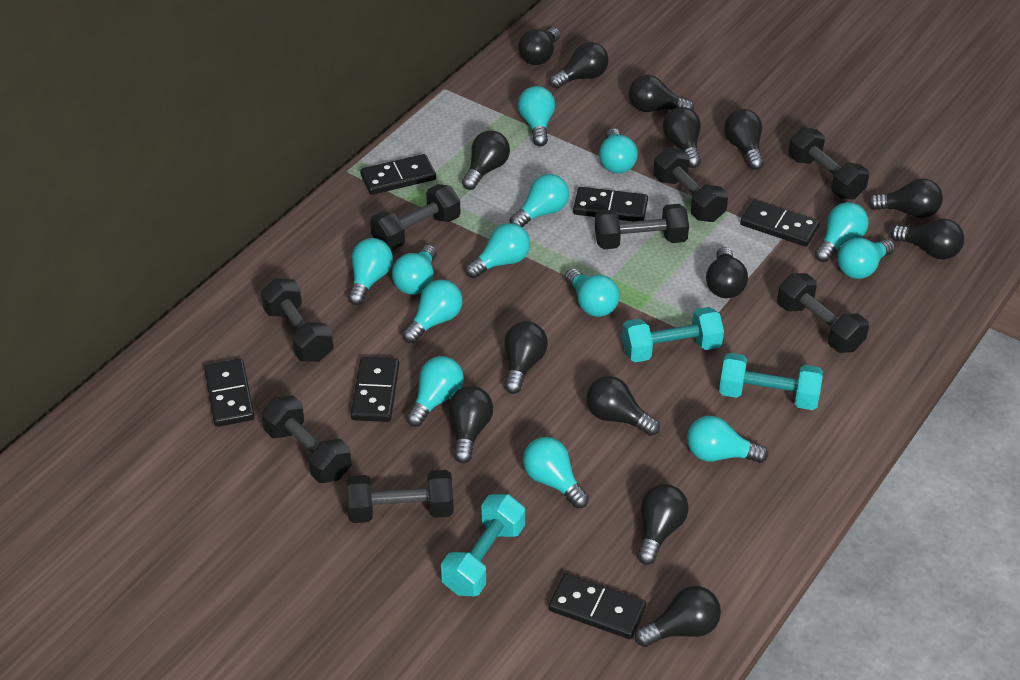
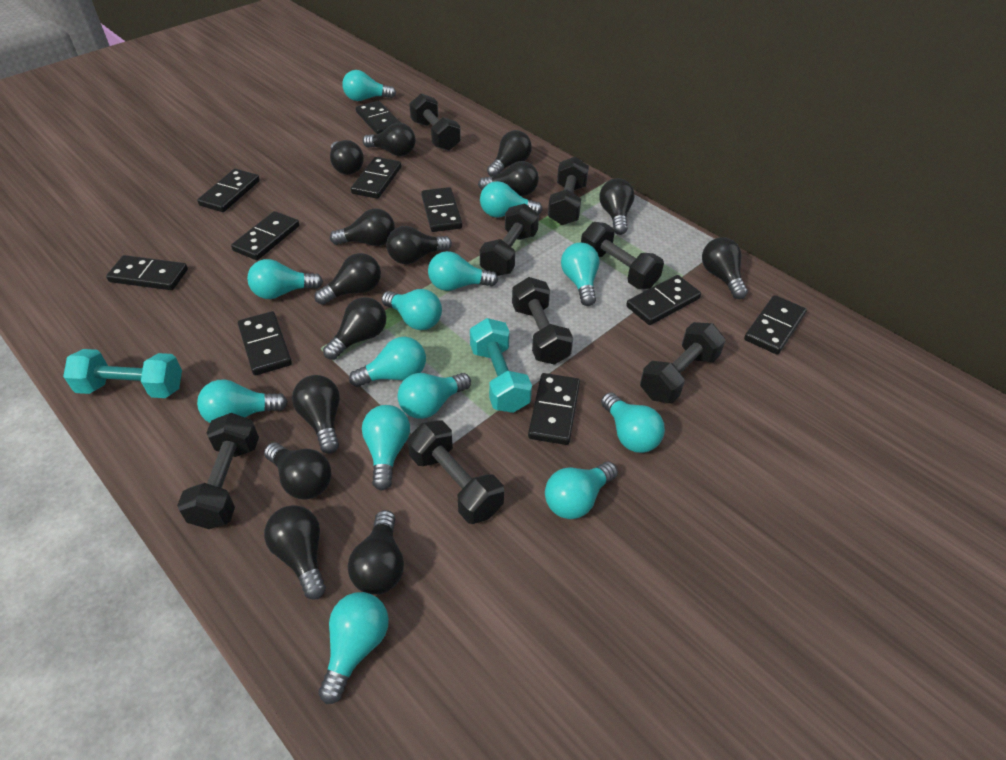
black domino: [204,359,255,427] [351,357,399,422] [360,154,436,195] [548,573,646,639] [573,187,648,222] [740,199,820,247] = 6 -> [106,255,188,290] [197,169,260,212] [231,211,299,260] [238,311,292,375] [351,157,401,199] [356,101,401,134] [421,187,462,232] [528,373,580,445] [626,275,701,325] [744,295,807,355] = 10
turquoise dumbbell: [441,494,525,596] [622,307,724,362] [719,353,823,410] = 3 -> [63,349,182,398] [470,318,532,413] = 2

